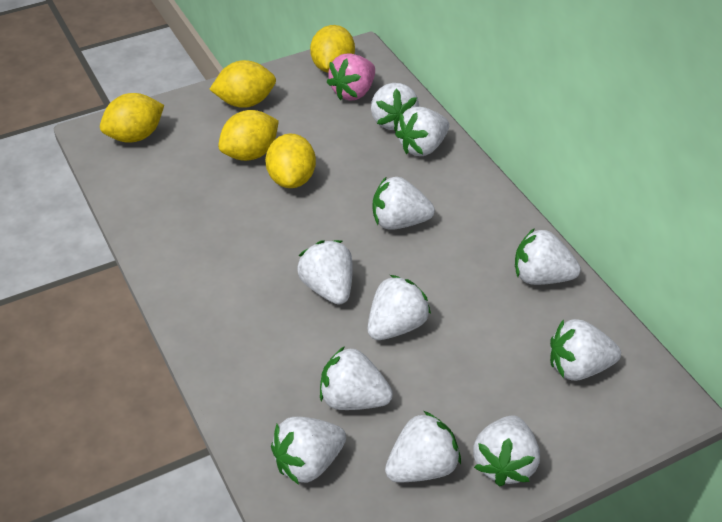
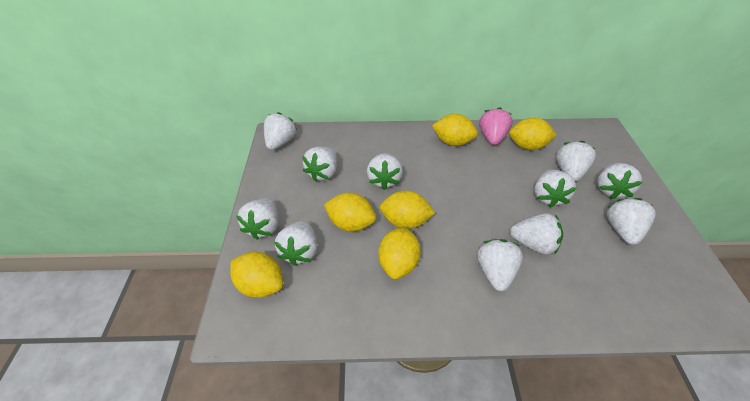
yellow lemon: [100,93,164,143] [209,60,276,108] [218,110,279,161] [265,133,316,188] [310,25,355,73] = 5 -> [230,252,283,298] [324,193,376,232] [378,226,421,279] [380,190,435,229] [432,114,478,146] [509,118,557,150] = 6

